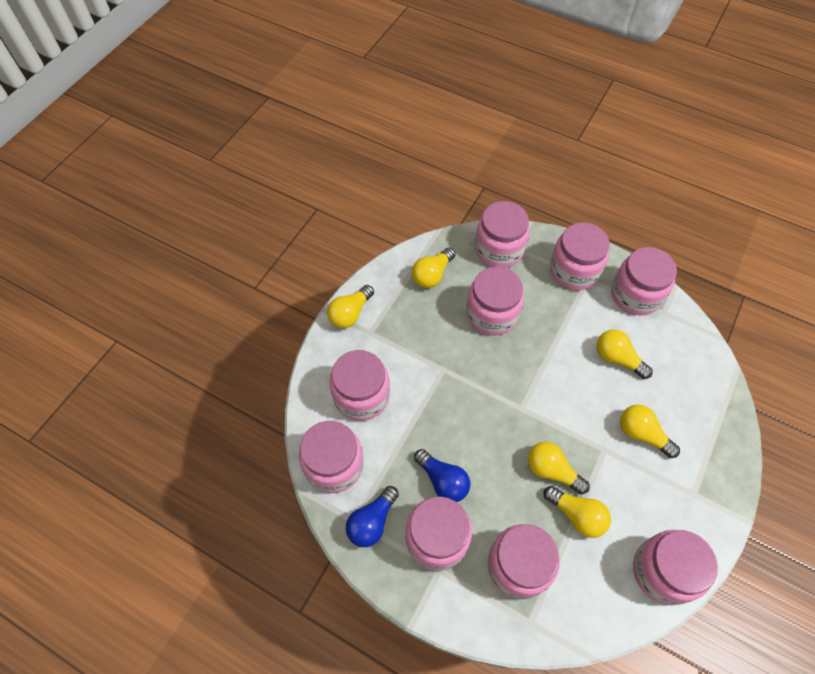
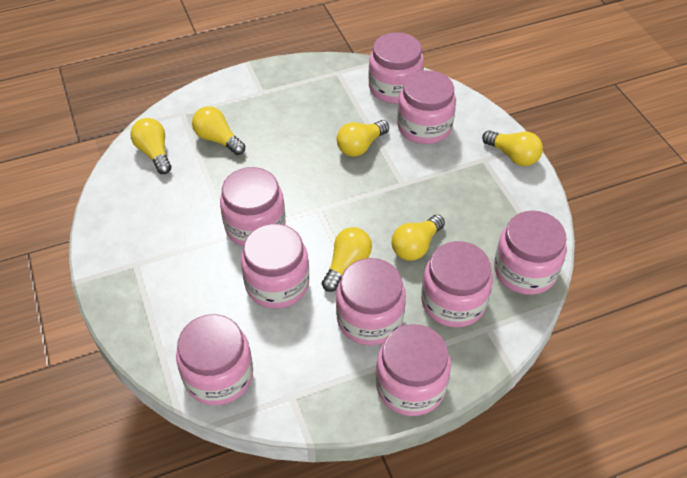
blue light bulb: [346,486,399,547] [414,449,470,502] = 2 -> none = 0

